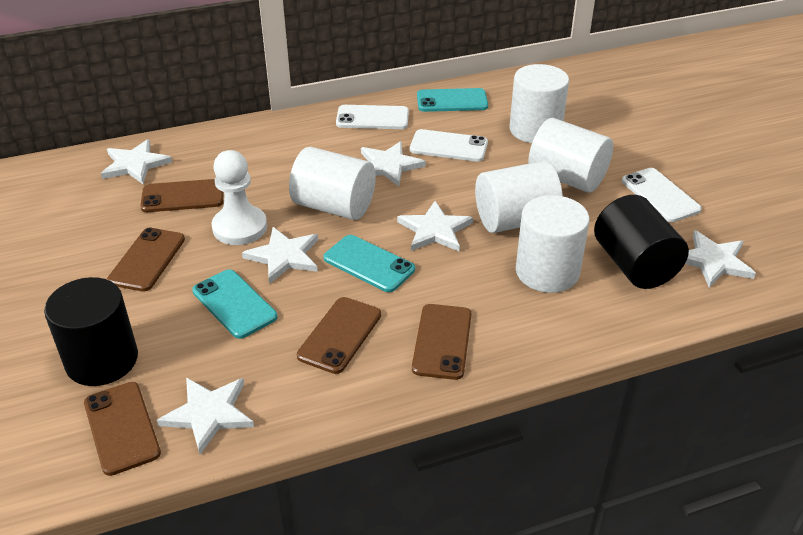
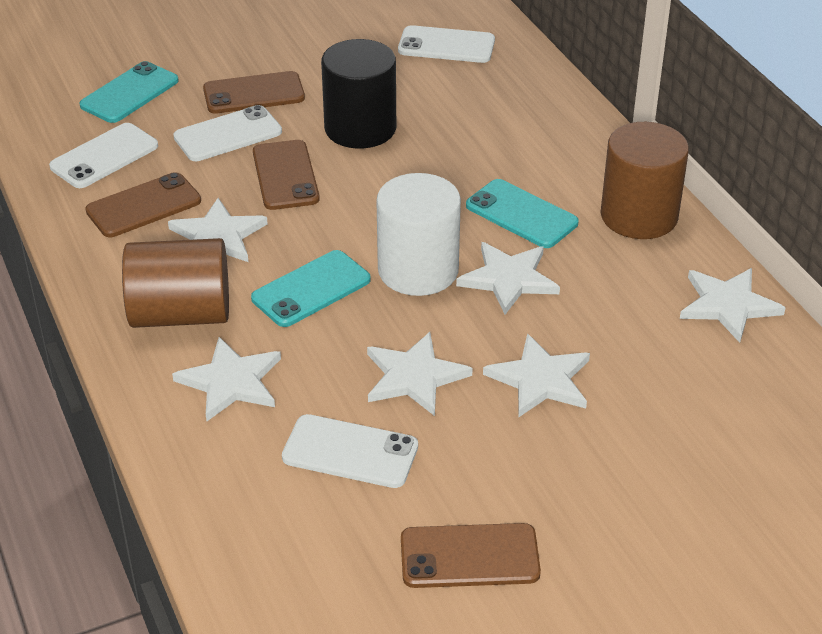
black cylinder: [44,277,138,386] [594,195,689,289] = 2 -> [321,39,396,149] = 1
brown cylinder: none = 0 -> [122,238,229,328] [600,122,689,239] = 2
brown phone: [84,382,161,476] [107,228,185,292] [140,179,224,212] [297,297,381,374] [412,304,472,380] = 5 -> [85,172,201,237] [203,71,305,114] [253,140,320,210] [401,523,541,588] = 4
white cylinder: [289,147,376,220] [475,161,563,233] [510,64,569,143] [516,195,589,293] [528,118,613,193] = 5 -> [376,173,461,296] = 1
white pawn: [212,150,267,245] = 1 -> none = 0
white phone: [336,105,409,129] [410,129,488,162] [622,168,702,222] = 3 -> [49,123,158,188] [173,105,282,161] [282,414,418,488] [398,25,495,63] = 4

